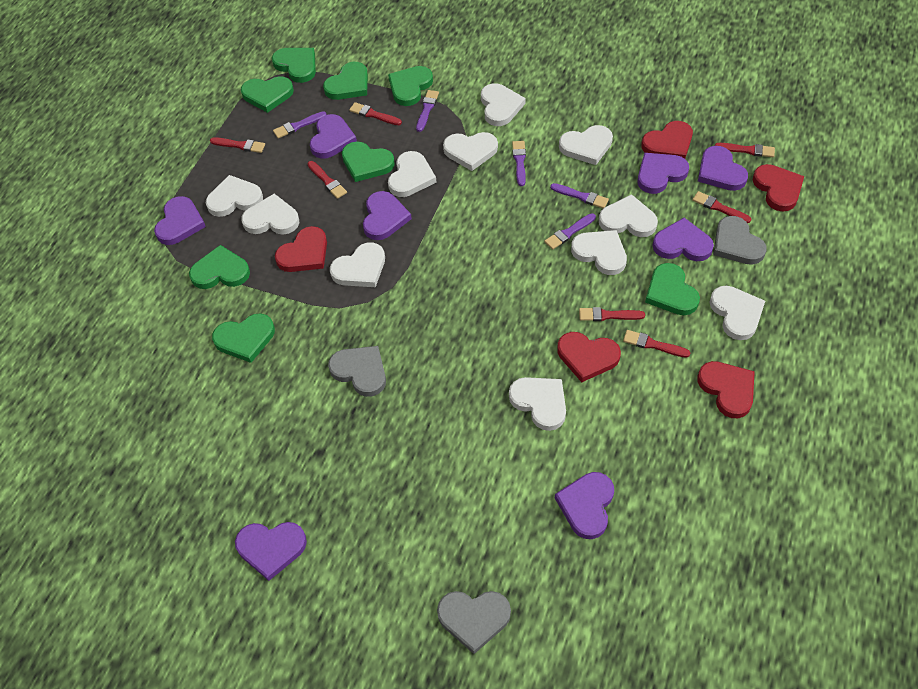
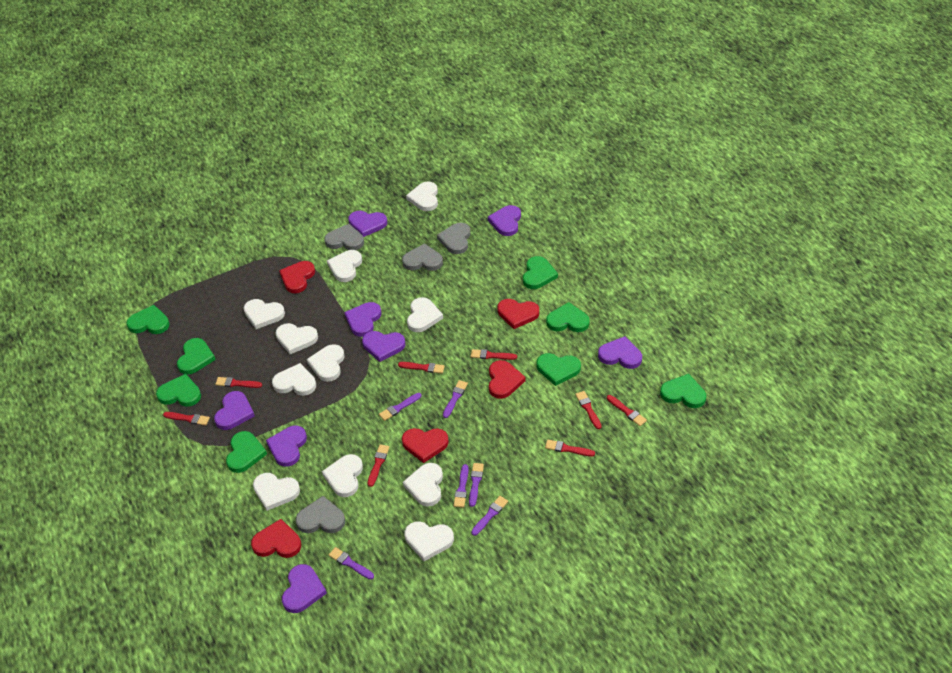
grey heart: [328,346,386,397] [437,591,511,654] [714,216,767,265] = 3 -> [296,496,345,533] [324,224,364,250] [402,243,443,271] [437,223,471,254] = 4
purple brush: [273,111,327,138] [416,90,439,132] [512,141,526,186] [544,213,596,250] [550,183,609,209] = 5 -> [329,547,374,580] [379,393,422,421] [443,380,468,418] [454,464,469,508] [469,463,484,507] [471,496,508,536] = 6
red brush: [210,137,265,153] [308,161,347,199] [349,102,402,125] [579,307,645,321] [623,330,690,358] [692,191,752,223] [715,143,775,157] = 7 -> [163,412,210,426] [215,377,262,388] [368,444,390,487] [398,362,445,374] [471,349,517,360] [545,440,595,456] [575,391,601,429] [607,395,647,426] = 8

